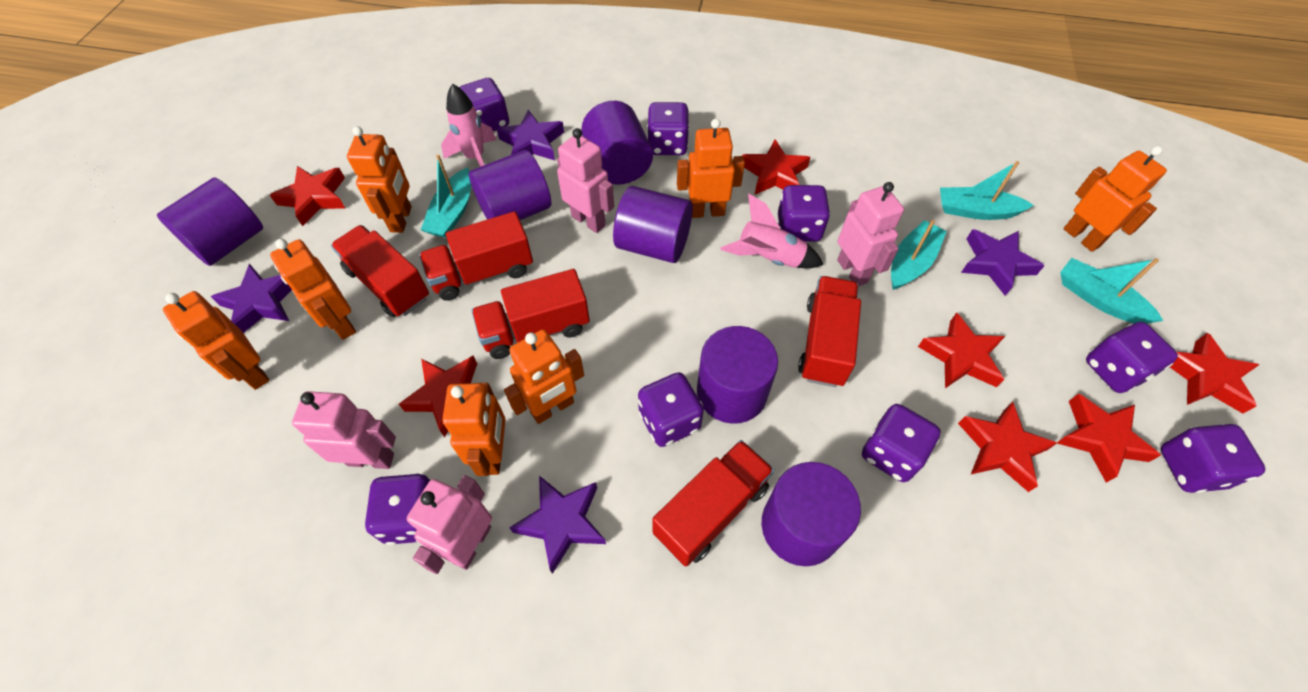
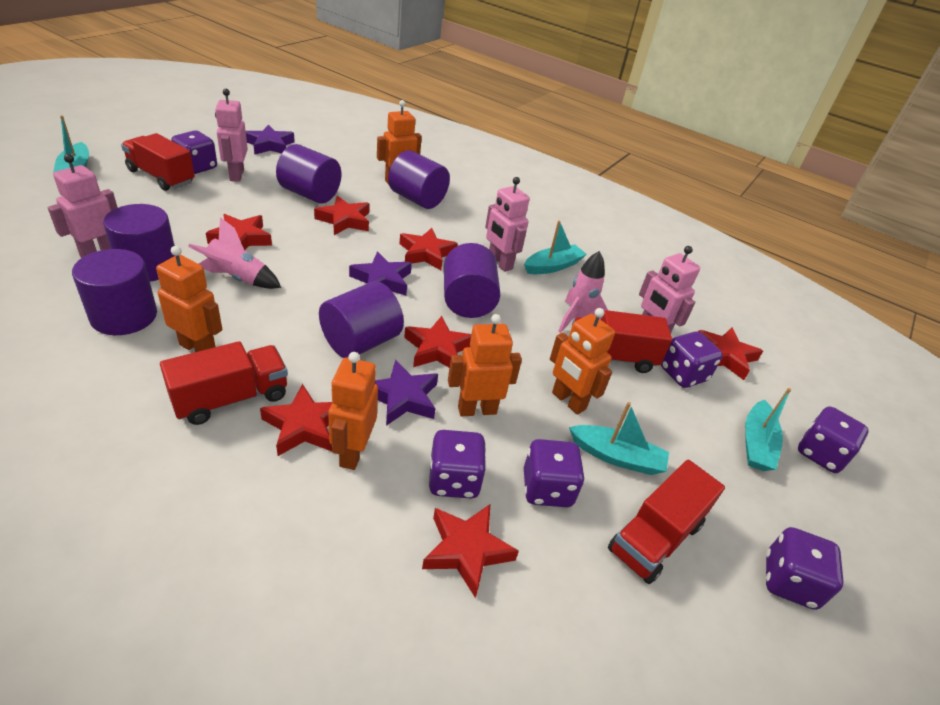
orange robot: [163,291,270,390] [270,239,356,340] [347,126,411,233] [442,383,506,476] [504,330,584,424] [677,119,745,218] [1063,146,1167,252] = 7 -> [156,246,222,352] [328,352,378,470] [377,100,422,185] [448,314,522,417] [550,308,615,415] = 5
purple dice: [365,474,430,545] [459,78,509,131] [638,372,704,447] [647,102,690,155] [778,185,830,242] [862,404,941,482] [1086,322,1178,393] [1161,424,1265,493] = 8 -> [171,131,217,174] [429,430,486,499] [524,439,585,507] [661,331,723,388] [766,527,844,610] [798,406,868,473] = 6
purple star: [211,264,292,333] [497,110,564,160] [509,476,606,574] [961,229,1045,296] = 4 -> [246,125,295,155] [349,251,412,295] [375,360,438,426] = 3
red truck: [331,225,429,317] [419,211,533,301] [472,269,590,359] [652,440,774,566] [798,276,861,387] = 5 -> [121,133,195,191] [160,341,288,425] [572,310,672,373] [608,460,725,584] = 4

